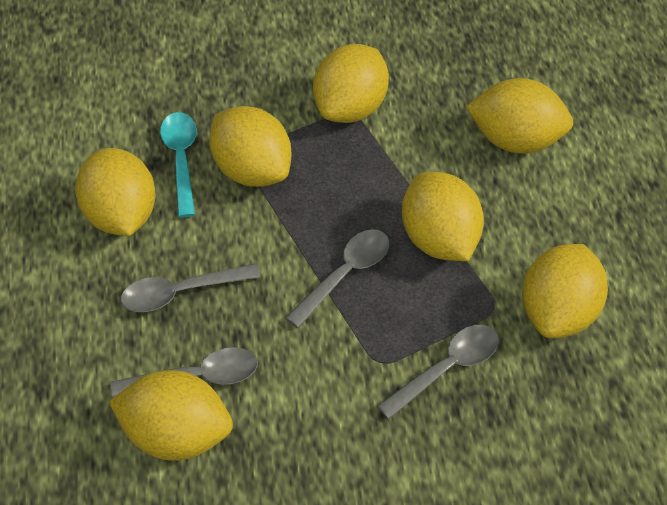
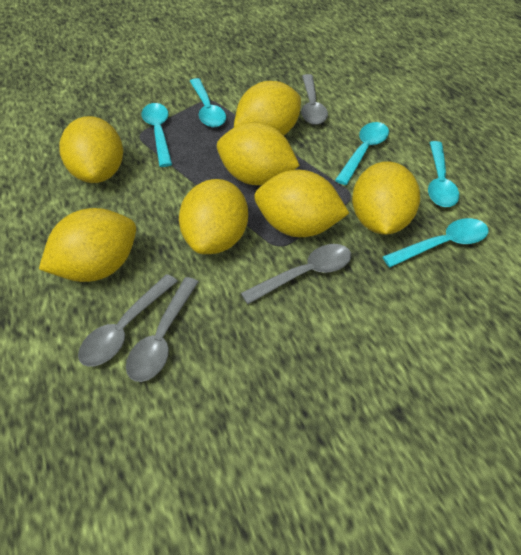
turquoise spoon: [160,112,197,217] = 1 -> [142,103,172,167] [190,78,226,127] [335,122,389,185] [383,218,488,267] [428,141,459,207] = 5

